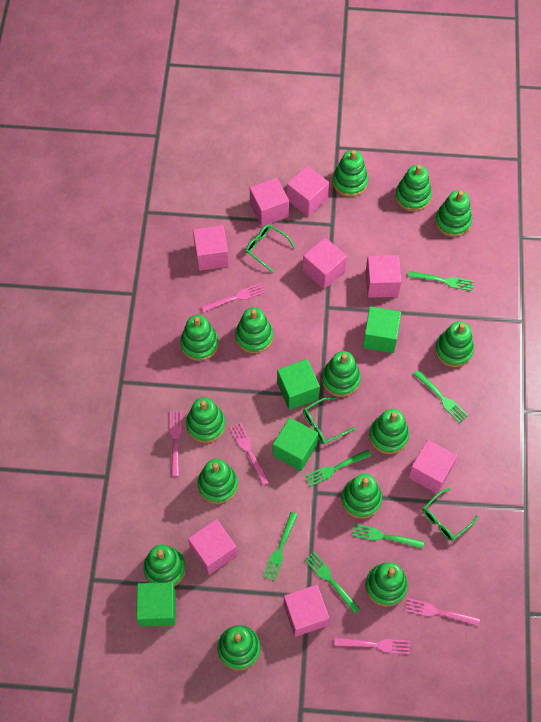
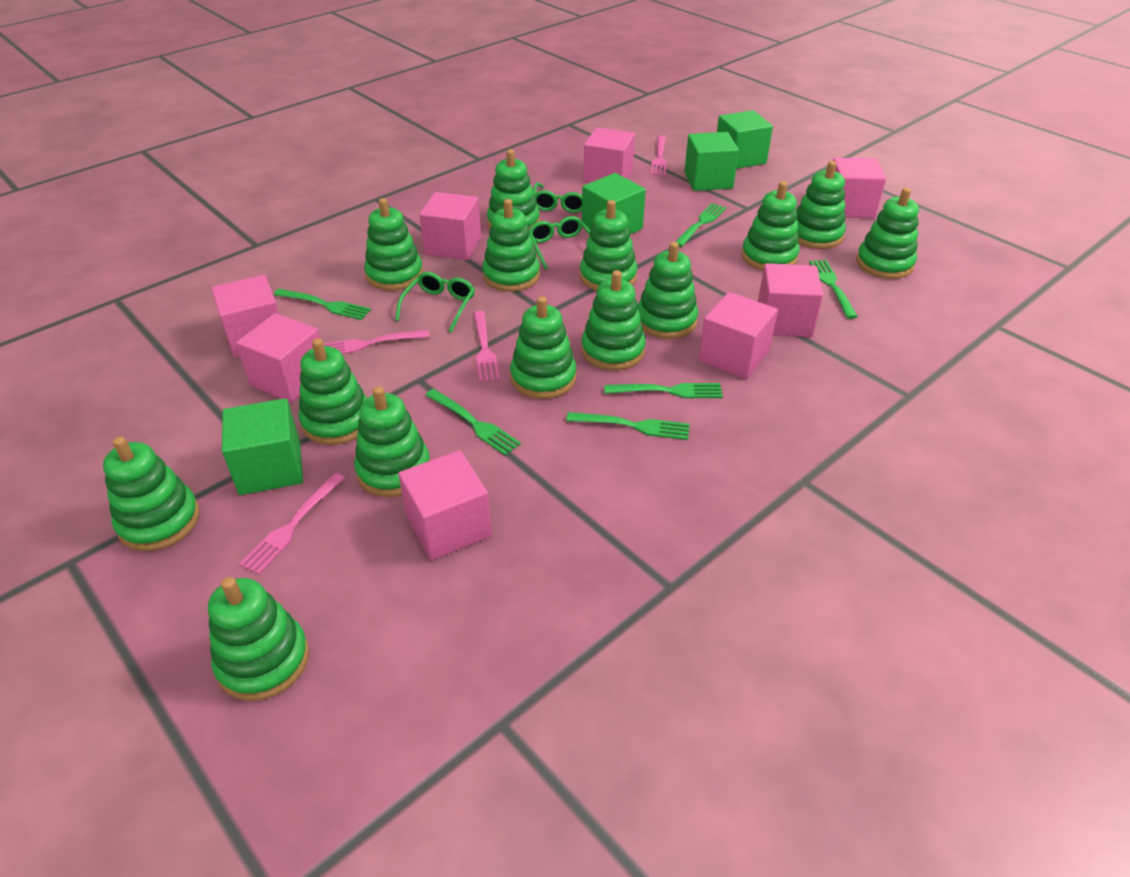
pink fork: [169,411,182,477] [201,283,265,312] [230,423,269,485] [335,638,410,654] [405,598,480,626] = 5 -> [240,473,345,575] [324,330,430,354] [473,311,500,382] [651,135,667,176] = 4

